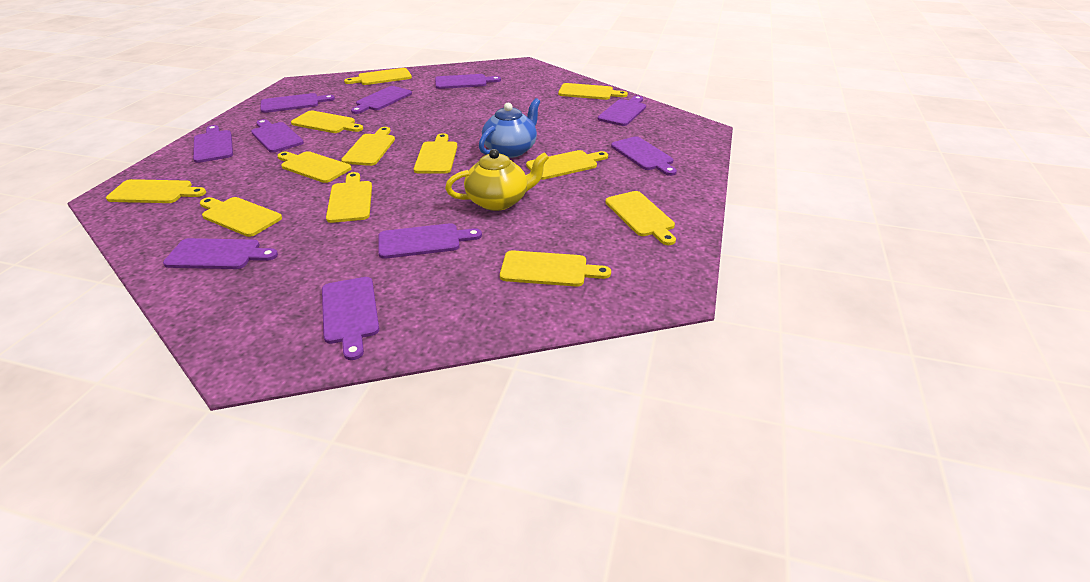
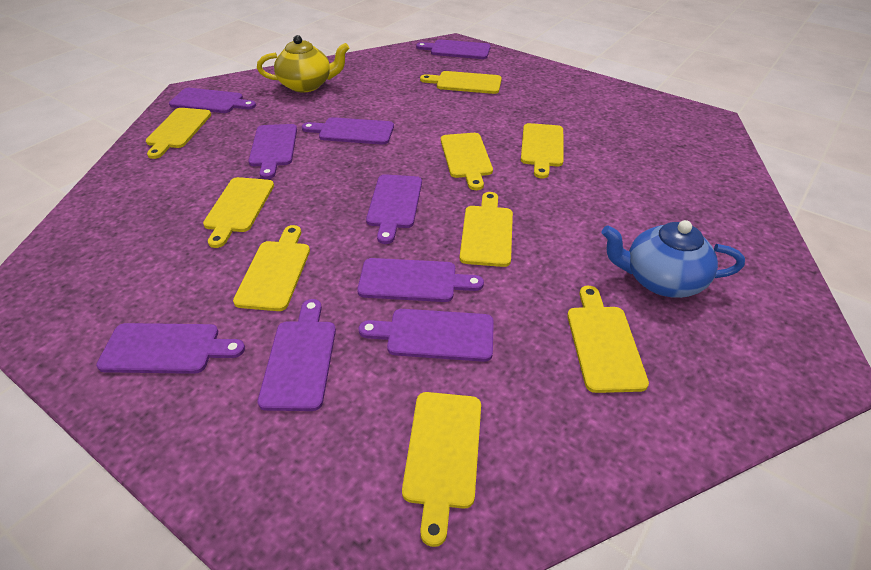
purple cutting board: [163,238,278,269] [193,125,233,163] [251,119,304,153] [260,93,335,113] [322,277,379,360] [351,86,412,114] [378,223,482,259] [435,74,501,89] [598,96,646,126] [611,136,677,176] = 10 -> [96,323,245,374] [169,88,256,113] [248,124,297,179] [258,299,336,411] [302,117,394,145] [357,258,484,302] [359,309,494,362] [366,174,422,244] [416,39,491,59] = 9
yellow cutting board: [106,179,206,203] [200,197,282,237] [277,151,352,183] [291,111,363,133] [326,172,372,223] [341,127,395,166] [344,68,412,85] [414,133,457,174] [500,250,611,287] [526,150,608,180] [558,83,628,100] [605,191,676,245] = 12 -> [146,108,211,159] [203,177,274,248] [233,225,310,311] [402,392,481,547] [420,71,502,94] [441,133,493,190] [460,192,513,267] [521,123,564,178] [567,286,649,393] = 9

